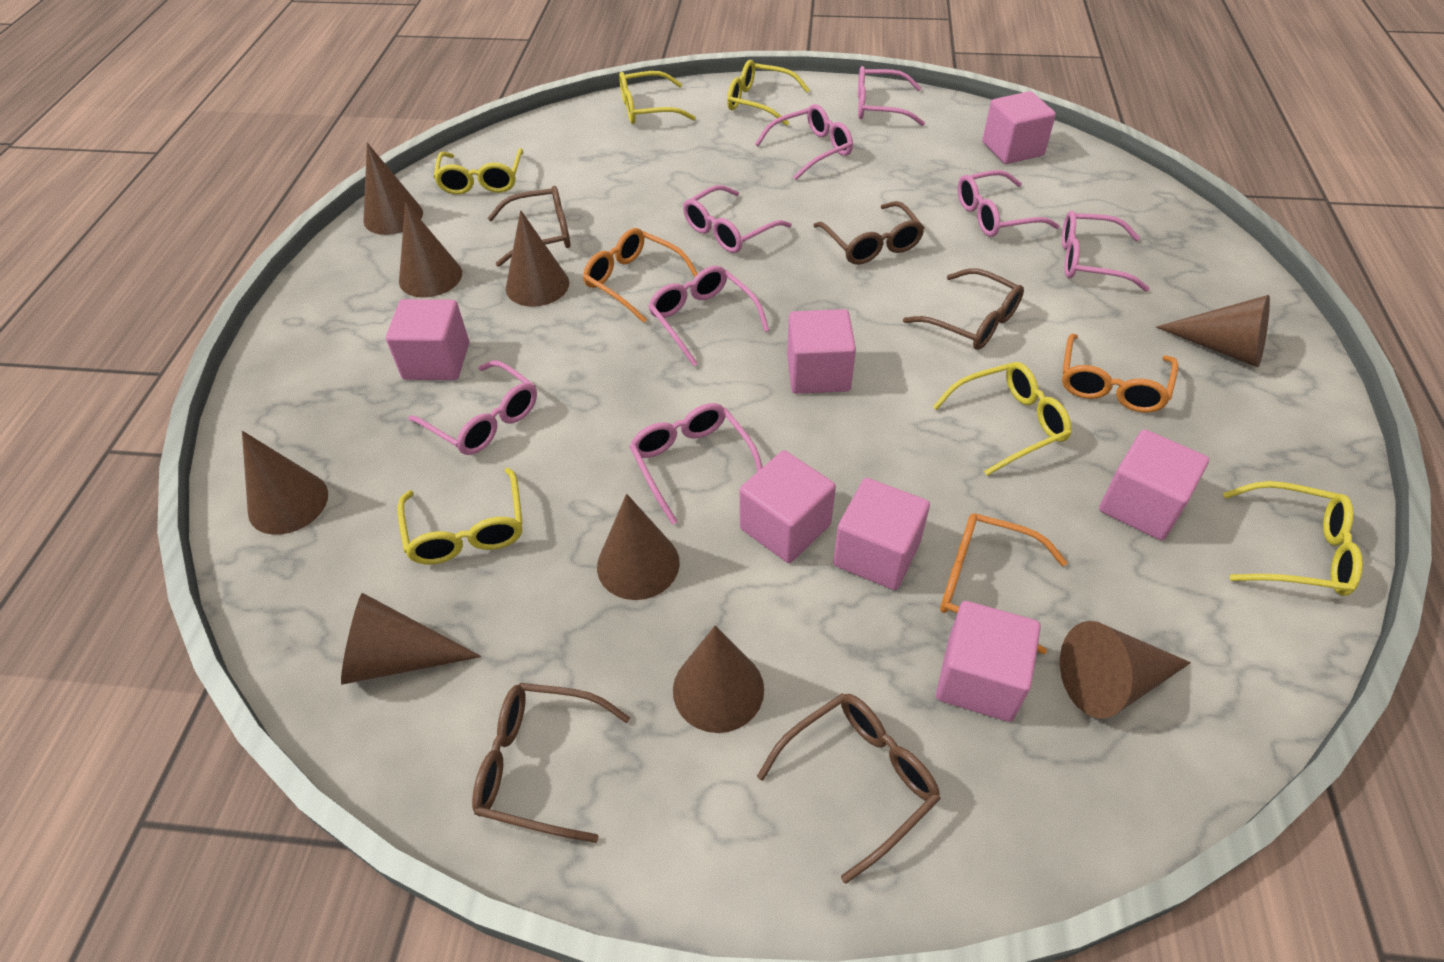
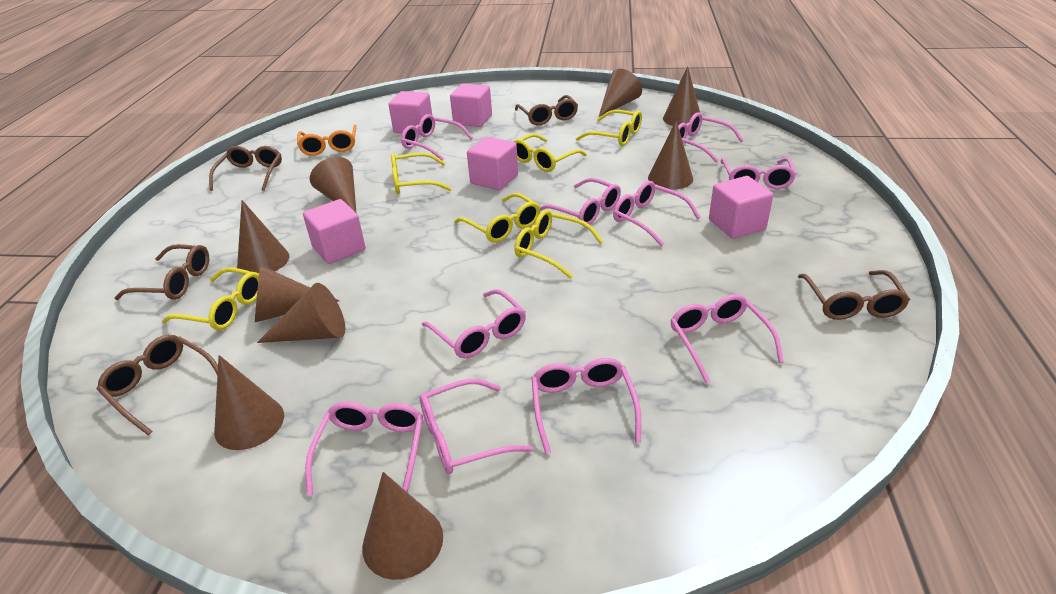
orange glasses: [583,228,698,323] [940,513,1067,655] [1062,334,1178,413] = 3 -> [297,125,357,156] = 1
pink cube: [386,299,469,380] [739,450,836,563] [787,309,856,394] [833,478,930,590] [936,601,1041,722] [982,91,1056,164] [1099,429,1209,540] = 7 -> [303,199,366,264] [388,91,432,135] [450,84,492,127] [467,137,518,190] [709,176,773,239] = 5
pink glasses: [409,360,537,455] [629,403,763,525] [648,266,770,366] [683,185,792,253] [755,104,853,180] [858,66,925,126] [957,170,1060,237] [1062,211,1150,292] = 8 -> [305,402,423,495] [401,114,473,161] [419,379,533,474] [422,289,526,358] [531,358,641,454] [540,178,621,226] [613,181,700,246] [670,294,784,383] [678,112,744,163] [721,157,796,189] = 10

